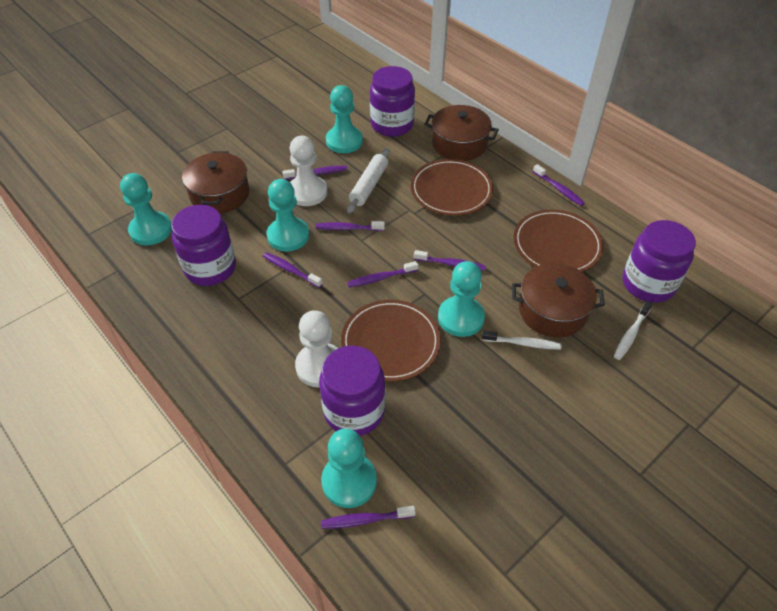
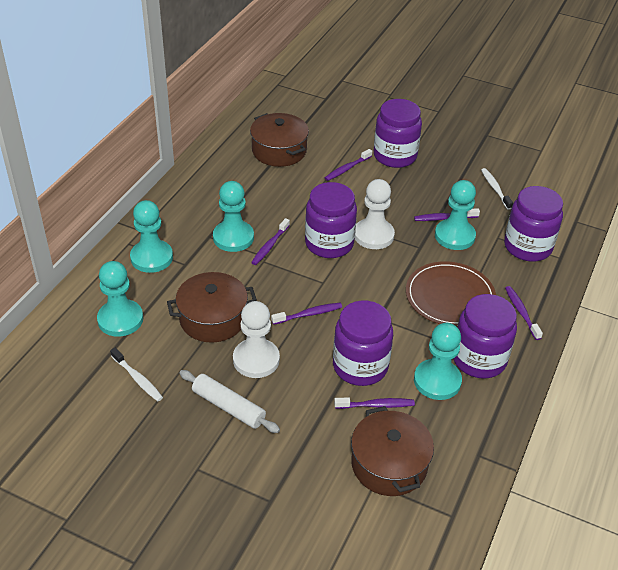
brown plate: [341,300,441,382] [411,159,493,216] [513,209,603,272] = 3 -> [406,261,496,327] = 1
purple jar: [171,205,236,286] [319,346,385,436] [370,66,415,137] [623,220,696,303] = 4 -> [305,182,357,258] [333,300,393,386] [374,99,422,168] [453,294,517,379] [504,186,563,262] = 5
purple toothbrush: [263,252,323,288] [282,166,347,180] [316,221,385,231] [321,506,416,529] [347,261,418,288] [414,250,486,271] [533,164,585,206] = 7 -> [251,218,290,265] [271,303,342,325] [325,149,372,181] [334,397,415,409] [414,208,480,221] [505,286,543,340] = 6

